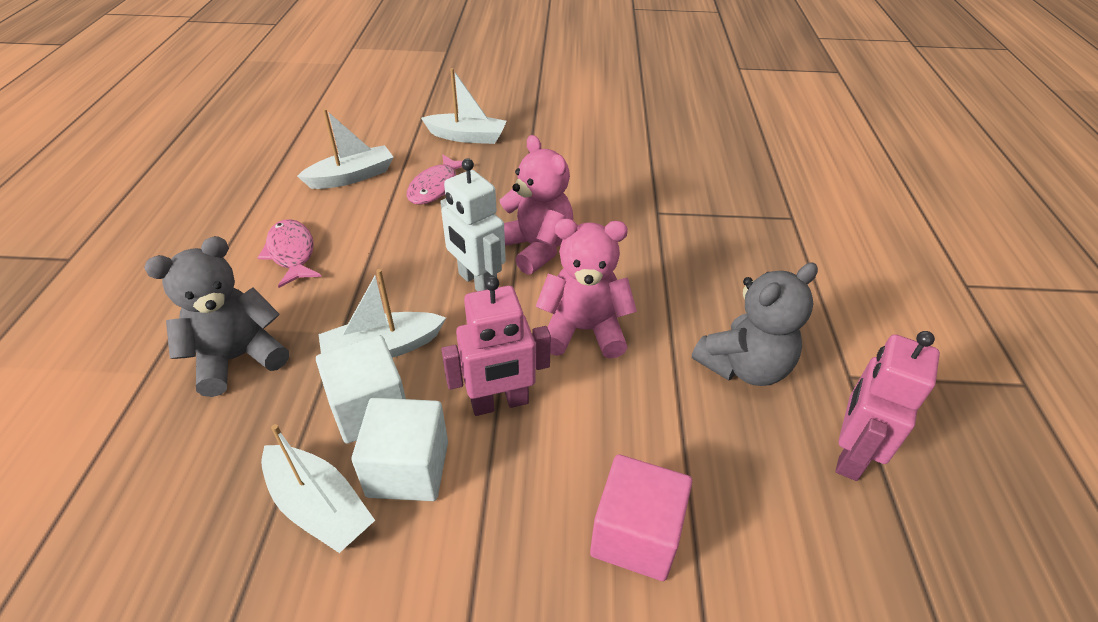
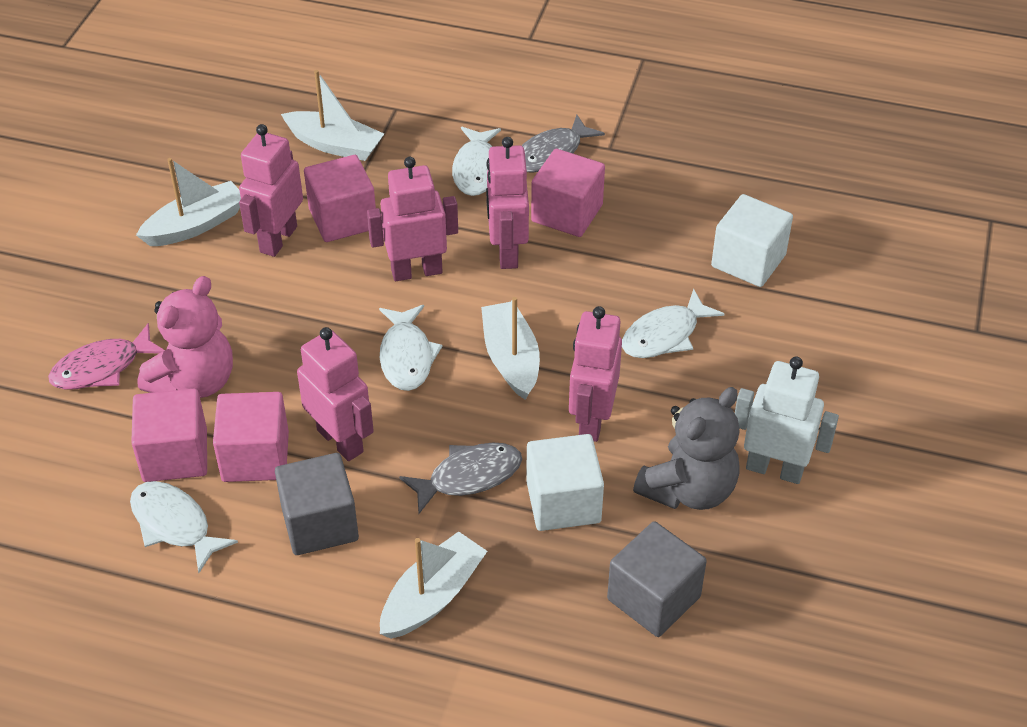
grey cube: none = 0 -> [275,453,359,555] [607,521,707,637] = 2
grey fish: none = 0 -> [399,442,522,514] [522,115,605,173] = 2
grey teddy bear: [144,236,289,397] [692,262,818,386] = 2 -> [633,387,740,510] = 1
pink cube: [590,454,692,581] = 1 -> [131,389,207,482] [213,392,289,482] [304,155,376,242] [531,149,605,237] = 4
pink fish: [258,219,322,288] [407,154,462,205] = 2 -> [48,323,165,390] = 1
pink robot: [441,276,551,416] [836,331,940,481] = 2 -> [239,124,303,257] [297,327,374,461] [367,157,458,281] [486,137,529,269] [569,306,622,442] = 5
pink teddy bear: [500,135,573,275] [535,218,637,359] = 2 -> [137,276,233,398] = 1
white fish: none = 0 -> [130,481,238,573] [379,305,443,391] [452,127,501,196] [622,289,724,358] = 4

